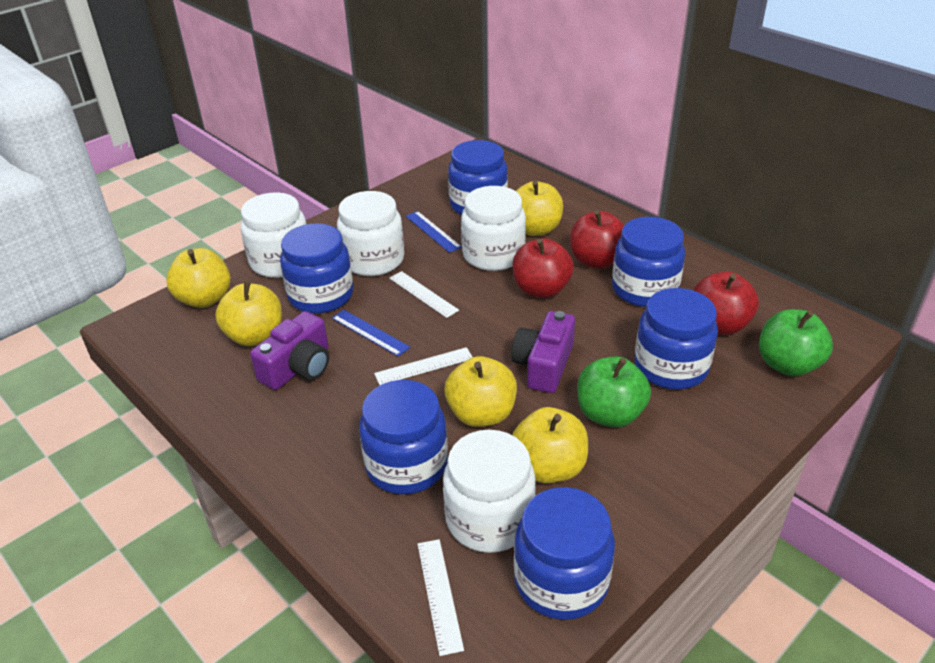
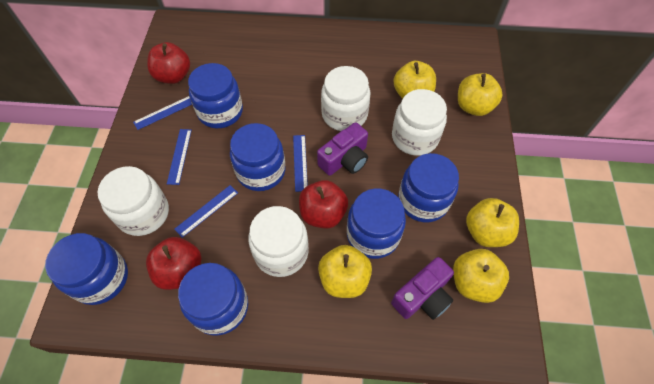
blue ruler: [332,310,410,357] [406,211,462,253] = 2 -> [133,96,192,130] [167,129,192,185] [174,185,238,238] [293,135,308,192] = 4
green apple: [577,356,651,428] [759,309,833,376] = 2 -> none = 0
white ruler: [374,347,472,385] [389,271,459,318] [418,539,464,656] = 3 -> none = 0

